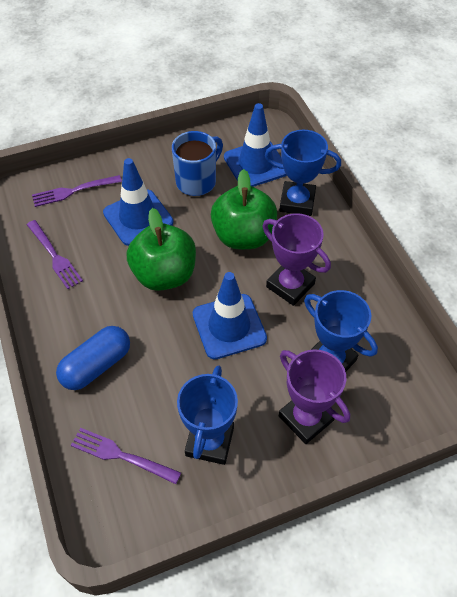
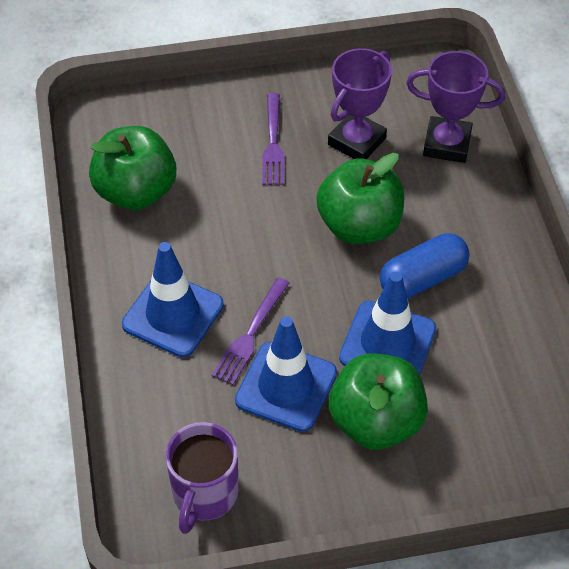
blue mug: [172,131,223,196] = 1 -> none = 0
blue trophy: [177,365,238,465] [265,130,341,216] [304,290,378,372] = 3 -> none = 0
green apple: [127,208,196,291] [211,169,277,249] = 2 -> [89,126,176,210] [316,153,404,244] [329,353,428,450] = 3
purple fork: [27,220,83,289] [32,175,122,207] [71,428,181,484] = 3 -> [212,277,289,385] [262,93,284,185] = 2
purple mug: none = 0 -> [165,422,239,534] = 1

